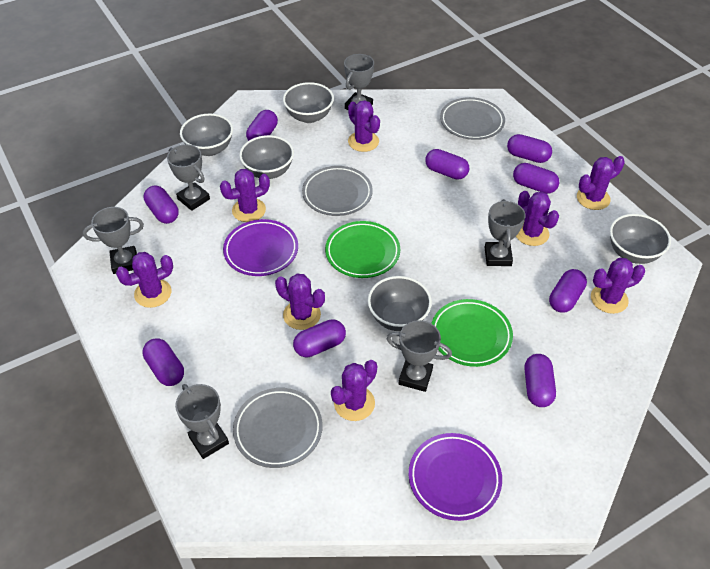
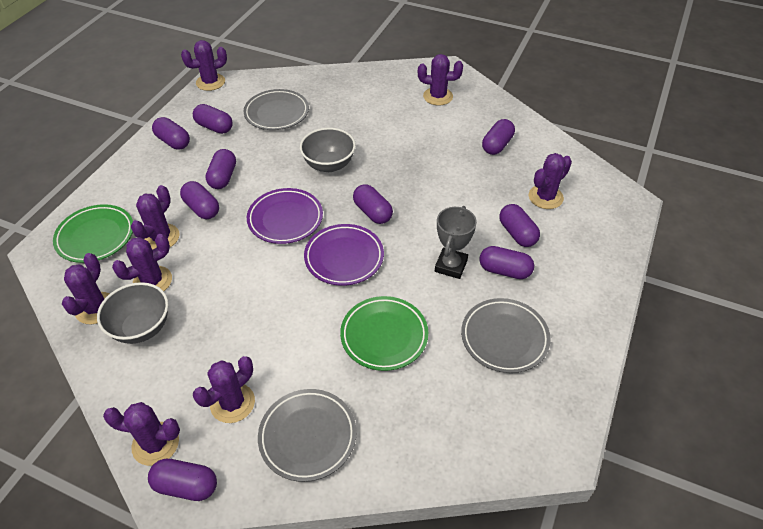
grey bowl: [180,114,233,156] [239,135,294,179] [283,82,334,123] [368,276,432,331] [610,214,671,264] = 5 -> [97,282,169,344] [300,128,356,172] = 2
grey trophy: [83,207,144,274] [167,144,210,211] [175,384,229,459] [344,54,374,110] [387,320,452,392] [484,199,526,266] = 6 -> [435,206,477,279] = 1

